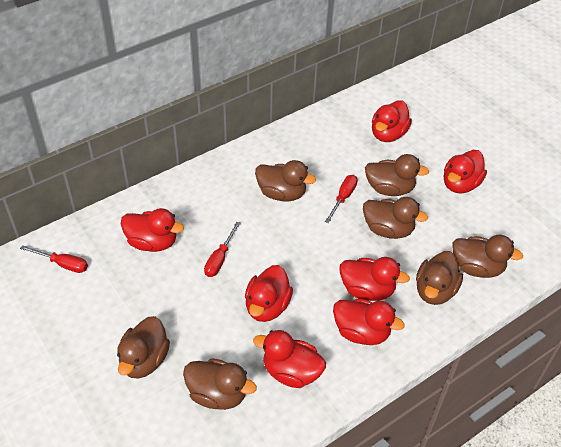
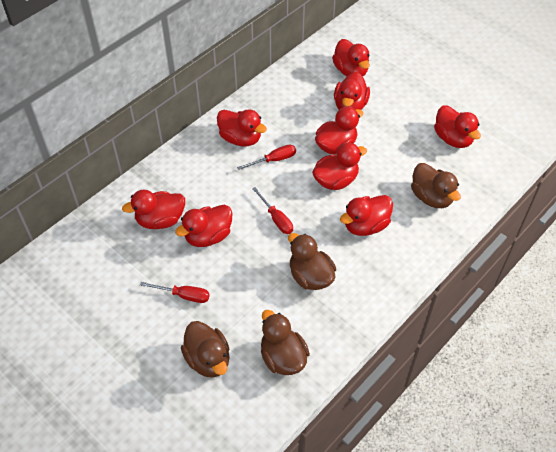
brown duck: [117,316,170,379] [183,359,257,410] [255,160,316,202] [363,197,428,239] [365,154,429,196] [416,251,463,305] [453,235,523,278] = 7 -> [181,321,230,378] [261,310,310,375] [288,233,336,290] [411,163,461,208] = 4
red duck: [121,208,184,252] [245,265,293,322] [253,330,326,388] [333,299,405,345] [339,257,410,301] [372,100,412,142] [444,150,487,193] = 7 -> [122,189,185,229] [175,205,232,247] [217,109,267,147] [312,143,367,190] [315,107,363,155] [332,39,370,77] [334,72,370,110] [340,195,393,236] [434,105,481,148] = 9

